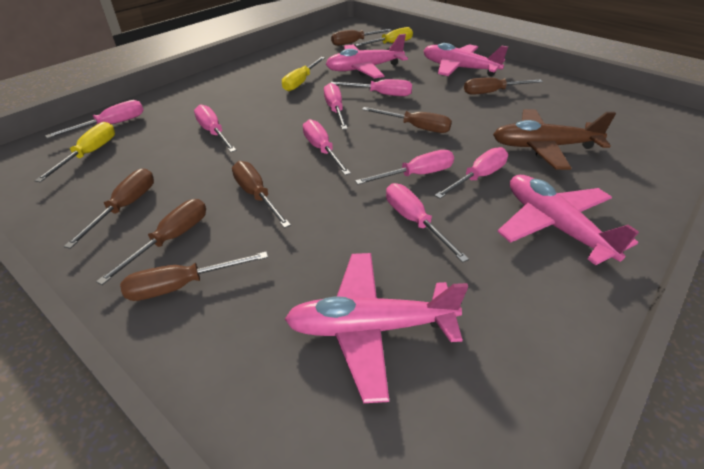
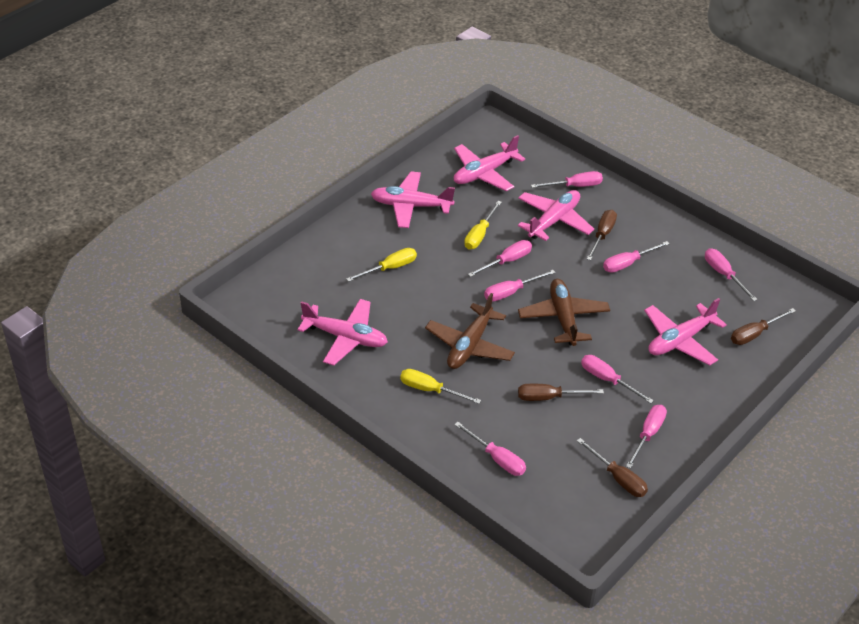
brown plane: [493,109,616,170] = 1 -> [425,293,515,369] [518,279,610,346] = 2
brown screwdriver: [64,168,154,249] [96,199,206,285] [120,252,268,301] [232,161,291,228] [331,29,392,46] [362,107,452,133] [464,77,543,95] = 7 -> [518,384,604,401] [577,438,648,497] [587,210,617,260] [731,308,796,345] = 4
pink plane: [285,253,468,403] [326,34,408,78] [423,43,508,76] [497,175,639,265] = 4 -> [297,299,388,366] [371,171,455,228] [454,135,525,191] [518,190,594,241] [644,298,727,366] = 5

